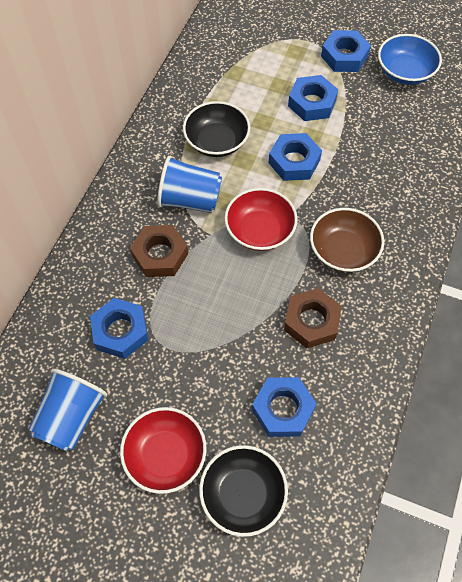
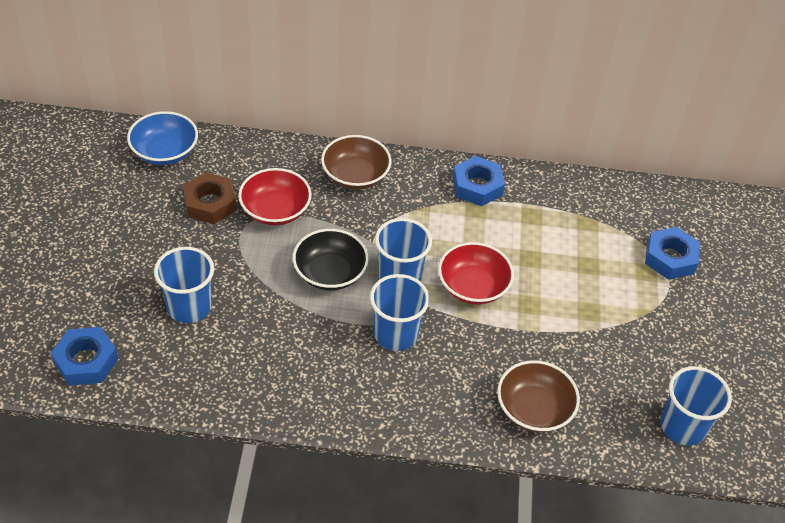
black bowl: [183,101,250,157] [199,445,288,537] = 2 -> [293,229,369,290] = 1
blue cup: [28,369,107,452] [157,156,222,213] = 2 -> [154,247,214,323] [370,274,430,351] [375,218,432,281] [661,366,732,446] = 4
blue nut: [90,298,148,359] [252,377,317,437] [269,133,322,181] [288,75,338,121] [321,30,371,72] = 5 -> [51,327,118,386] [453,156,505,206] [645,227,700,280] = 3
brown bowl: [310,208,384,272] = 1 -> [321,135,392,190] [497,360,580,432] = 2
brown nut: [130,225,188,277] [284,288,342,348] = 2 -> [183,172,237,224] = 1

